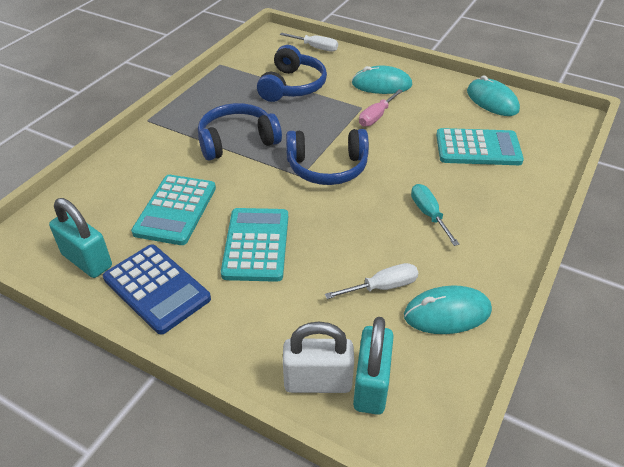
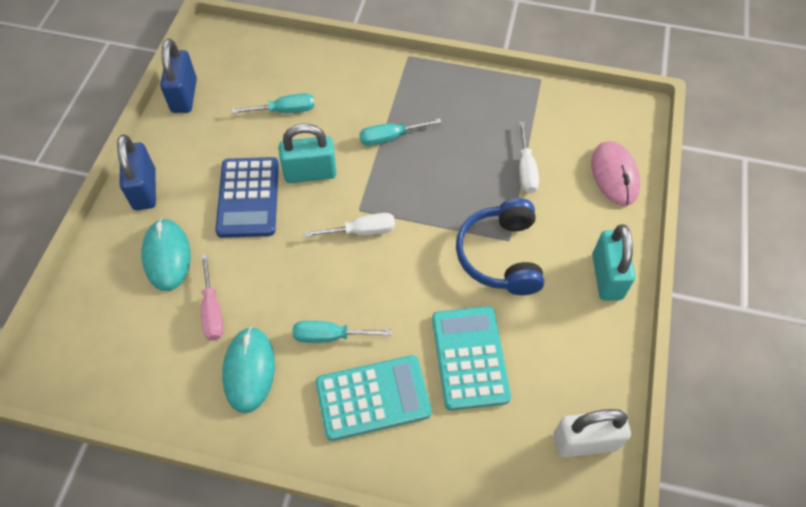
blue headphones: [198,103,282,160] [257,45,327,102] [286,129,369,185] = 3 -> [456,198,544,295] = 1
blue padlock: none = 0 -> [117,134,156,210] [160,39,197,113] = 2
pink mouse: none = 0 -> [591,141,640,206] = 1
turquoise calculator: [131,175,216,245] [221,208,288,282] [436,128,524,165] = 3 -> [316,355,432,441] [432,306,511,410] = 2
turquoise mouse: [352,66,412,94] [404,285,492,334] [467,75,520,116] = 3 -> [141,218,191,291] [222,327,275,413] = 2
turquoise screwdriver: [411,184,459,246] = 1 -> [232,93,314,114] [293,321,392,343] [359,118,442,146] = 3

